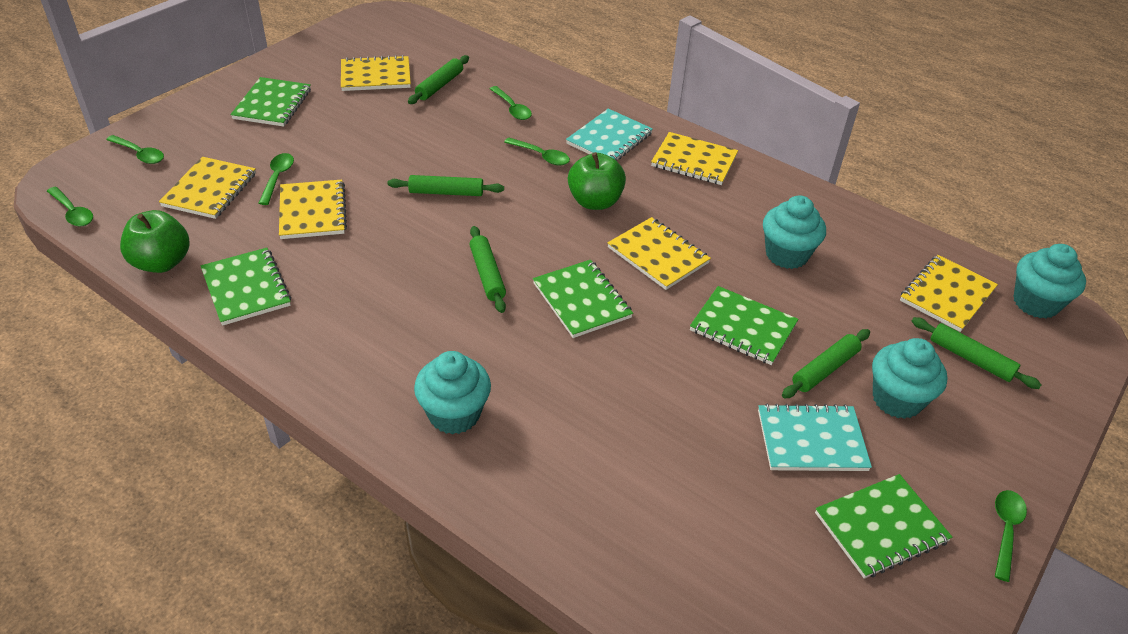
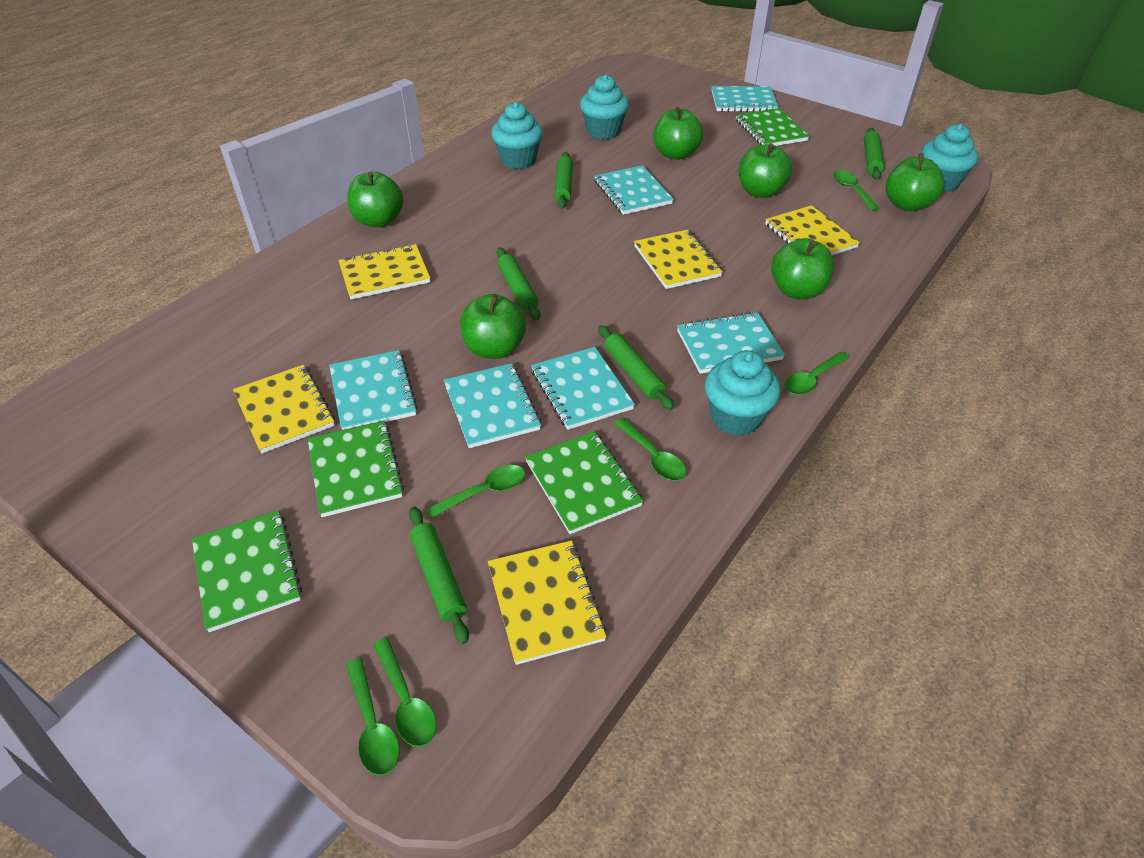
green apple: [120,210,190,273] [568,152,626,210] = 2 -> [347,171,404,227] [460,294,526,359] [654,106,703,160] [739,143,792,198] [771,238,835,299] [886,153,944,211] = 6
green notebook: [201,248,291,326] [230,77,311,127] [533,260,633,338] [690,286,798,365] [815,474,952,579] = 5 -> [192,510,302,632] [308,420,404,517] [525,431,643,534] [736,108,810,146] = 4
turquoise notebook: [566,109,653,161] [758,404,872,471] = 2 -> [329,350,418,430] [444,363,541,448] [531,347,635,430] [594,165,674,215] [677,312,785,374] [712,86,778,112] = 6
yellow notebook: [159,157,256,219] [279,180,347,239] [341,55,411,91] [607,217,711,290] [651,132,738,185] [900,255,998,332] = 6 -> [233,365,335,453] [338,244,430,299] [488,540,607,665] [634,230,723,289] [765,205,860,255] = 5

